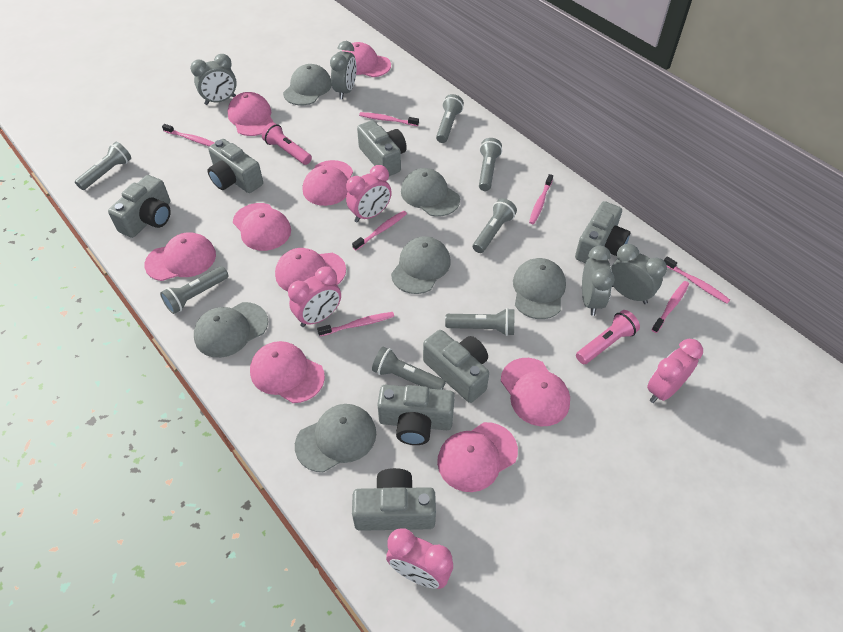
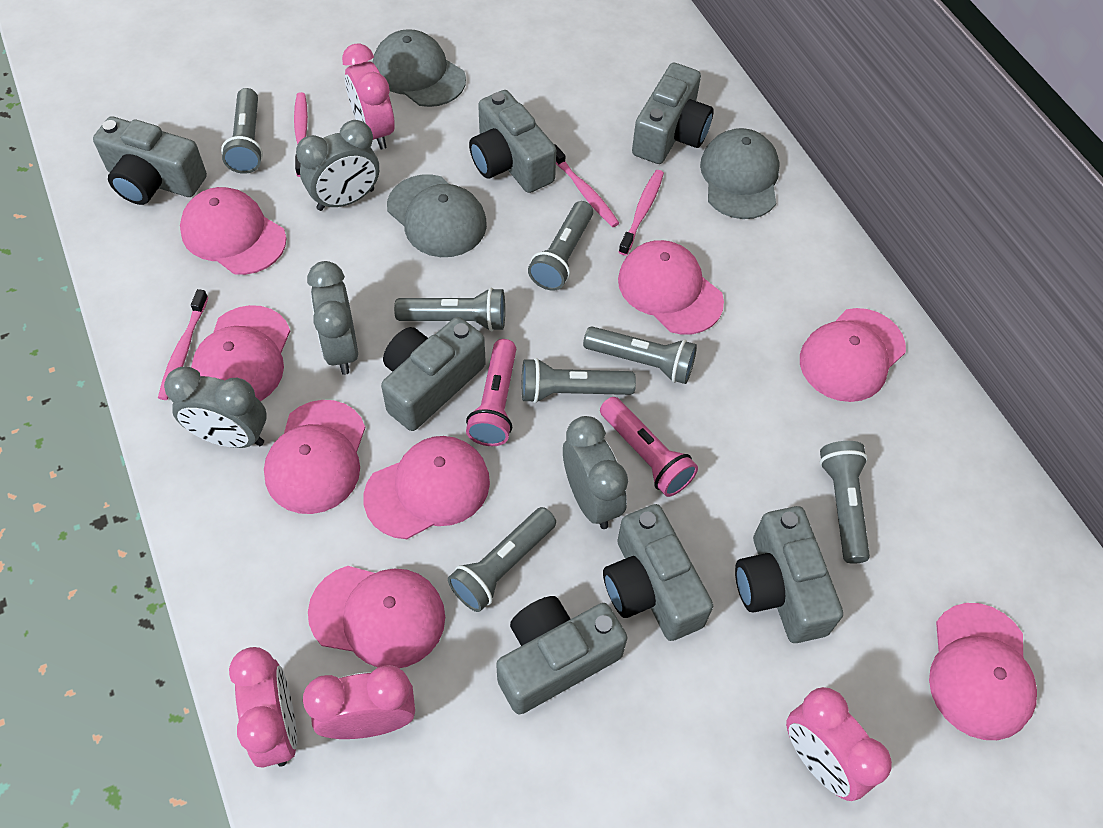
grey cap: [194,302,268,358] [283,64,332,105] [295,404,376,473] [391,236,451,294] [401,168,460,217] [513,258,566,319] = 6 -> [373,29,466,107] [387,174,487,257] [700,128,780,219] = 3
pink cap: [144,232,216,281] [228,92,273,136] [233,203,291,251] [250,341,325,403] [275,248,346,292] [303,160,353,206] [342,42,391,77] [437,422,518,492] [501,358,570,426] = 9 -> [180,187,286,275] [191,305,290,401] [264,400,365,514] [308,566,445,668] [363,436,490,539] [618,240,724,335] [800,308,906,402] [929,603,1037,740] = 8
pink toothbrush: [162,124,214,146] [317,312,394,336] [352,211,407,250] [359,112,419,126] [529,174,553,224] [652,281,689,333] [664,256,730,303] = 7 -> [158,289,208,400] [294,92,308,177] [554,144,619,227] [619,170,664,255] = 4

